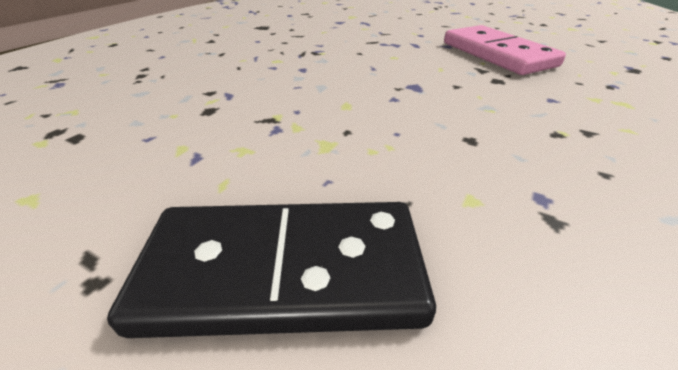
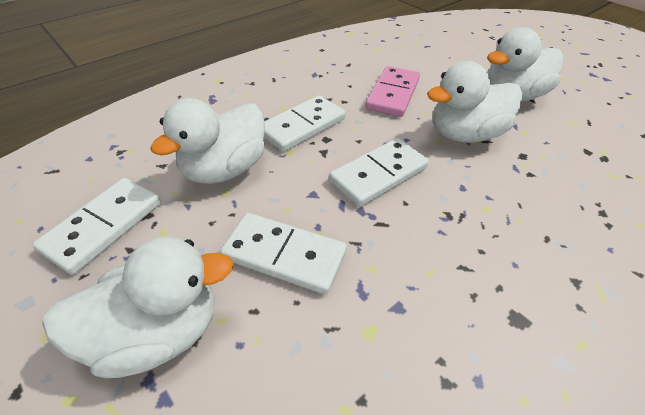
black domino: [107,202,436,338] = 1 -> none = 0
white domino: none = 0 -> [32,178,161,275] [220,213,347,295] [264,95,346,152] [329,138,429,207] = 4
white duck: none = 0 -> [42,237,234,378] [150,98,265,184] [427,61,522,142] [487,27,563,102] = 4

